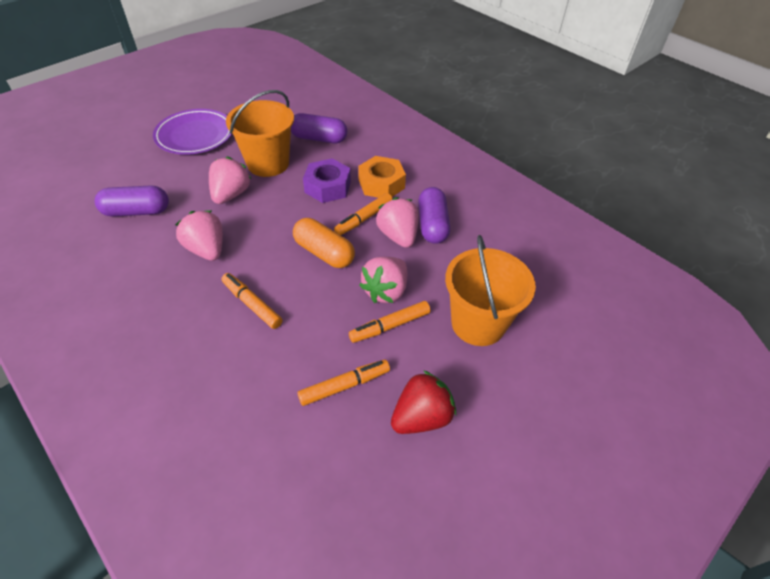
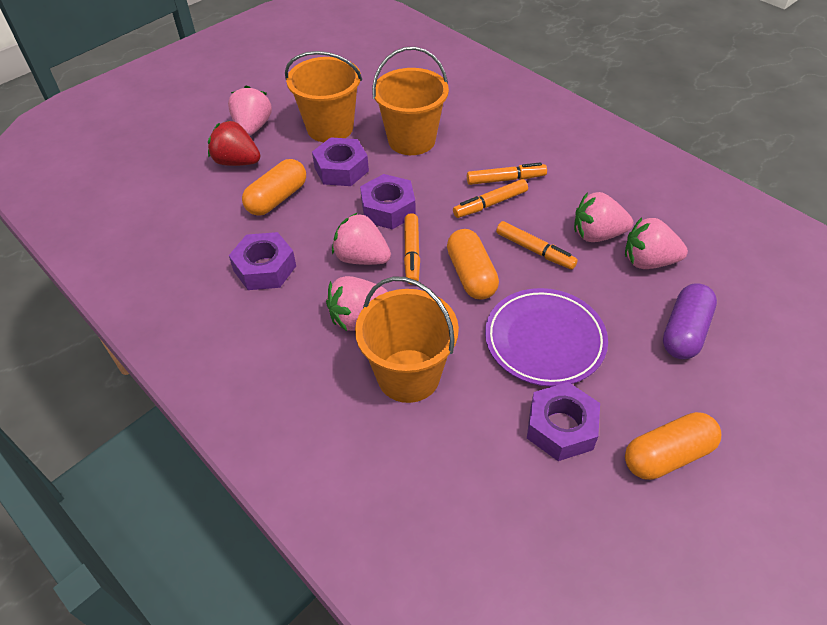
orange bucket: [226,90,294,177] [445,235,536,346] = 2 -> [285,51,362,142] [355,276,459,403] [372,47,449,155] = 3
orange capsule: [293,218,355,268] = 1 -> [242,159,306,216] [447,229,499,300] [625,412,721,480] = 3
orange nut: [358,156,406,198] = 1 -> none = 0
pink strawberry: [175,210,223,261] [209,157,251,204] [359,257,408,303] [376,197,418,248] = 4 -> [228,85,272,136] [326,276,388,331] [332,212,391,265] [574,192,633,242] [625,217,688,269] = 5
purple capsule: [95,185,169,217] [291,113,347,143] [418,187,450,244] = 3 -> [663,283,717,359] = 1
purple nut: [303,158,351,203] = 1 -> [229,232,296,290] [312,137,369,186] [360,174,416,229] [527,382,600,461] = 4

